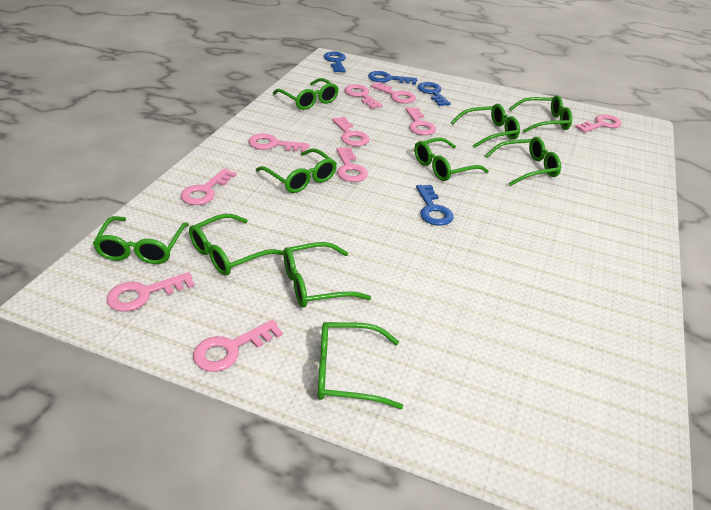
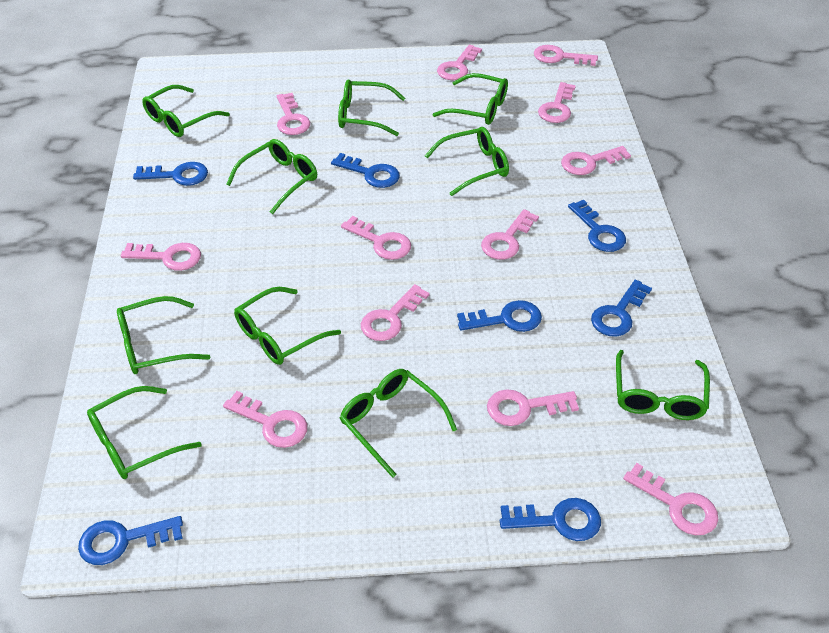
blue key: [323,51,346,72] [368,71,417,85] [416,185,454,226] [417,82,451,106] = 4 -> [78,516,183,565] [133,162,208,186] [331,153,400,188] [457,300,542,332] [500,498,601,541] [568,200,626,252] [591,280,652,337] = 7
pink key: [106,272,195,312] [181,168,236,205] [193,319,283,372] [249,133,309,152] [332,117,370,146] [336,147,368,182] [344,84,382,109] [371,82,416,104] [406,107,436,135] [575,114,622,133] = 10 -> [121,243,201,271] [223,391,307,448] [277,93,310,135] [341,216,411,260] [361,284,430,341] [437,45,482,80] [481,209,539,260] [487,389,579,426] [534,45,598,66] [538,82,576,123] [561,146,631,175] [623,463,718,535] = 12

